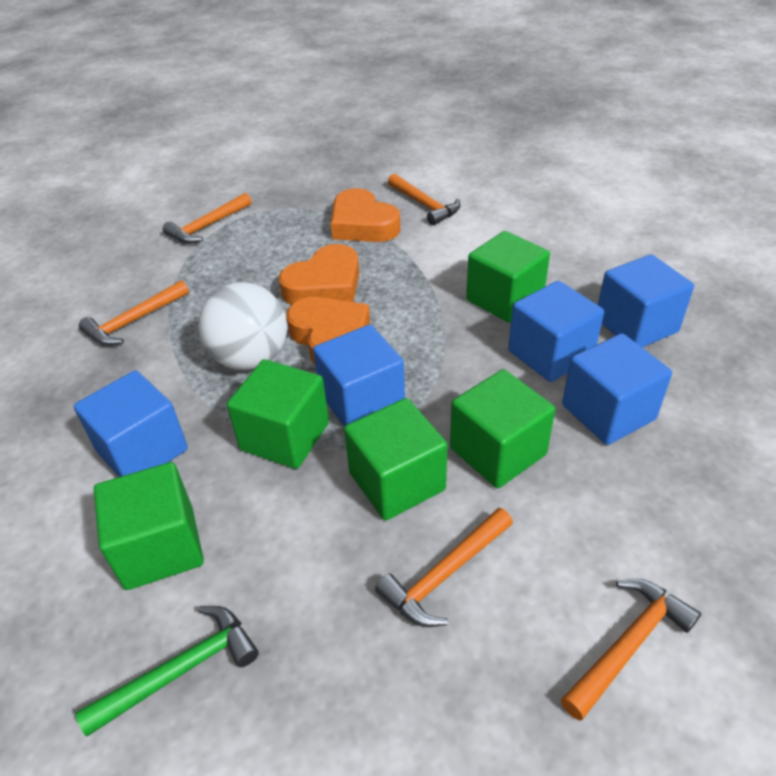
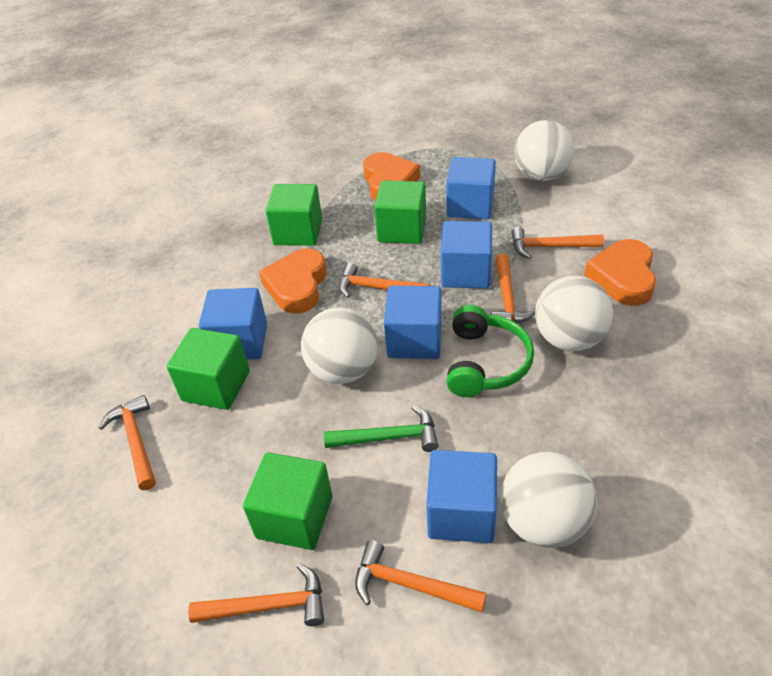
green cube: [94,462,204,590] [227,359,329,469] [344,398,448,520] [450,369,555,488] [466,231,550,323] = 5 -> [167,328,250,410] [243,452,333,550] [266,184,322,246] [374,180,426,244] = 4
green headphones: none = 0 -> [447,305,534,397] = 1
orange hammer: [79,280,189,346] [163,193,252,244] [375,508,513,627] [388,174,460,225] [561,579,701,721] = 5 -> [99,395,156,490] [188,564,324,626] [339,262,430,298] [355,540,487,613] [491,254,535,323] [511,227,604,259] = 6
white ball: [198,282,287,370] = 1 -> [301,308,378,384] [500,452,597,548] [514,120,575,181] [535,276,613,351] = 4

